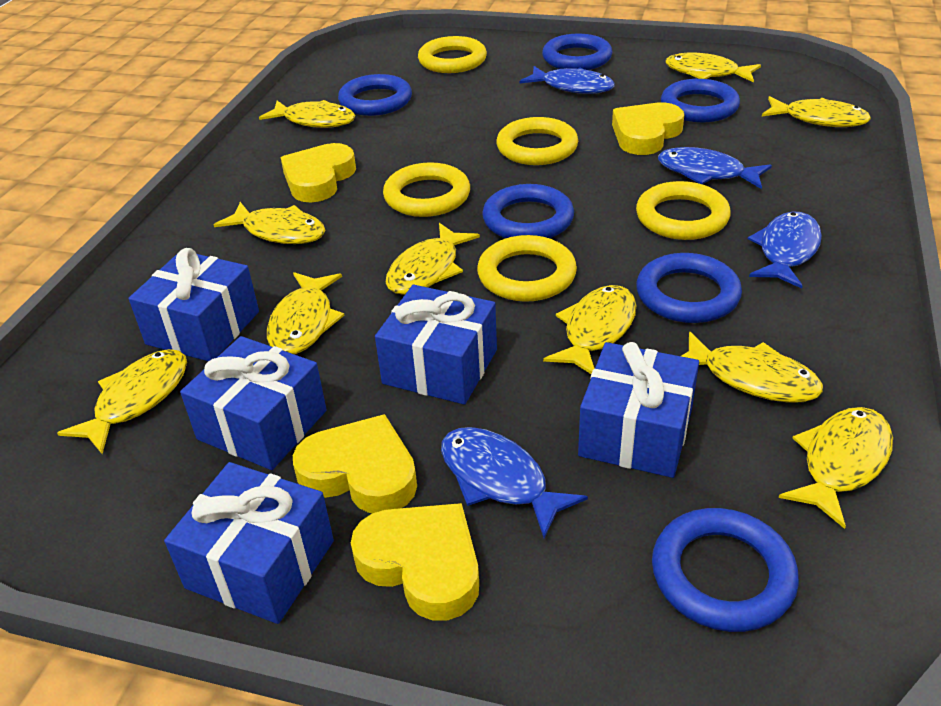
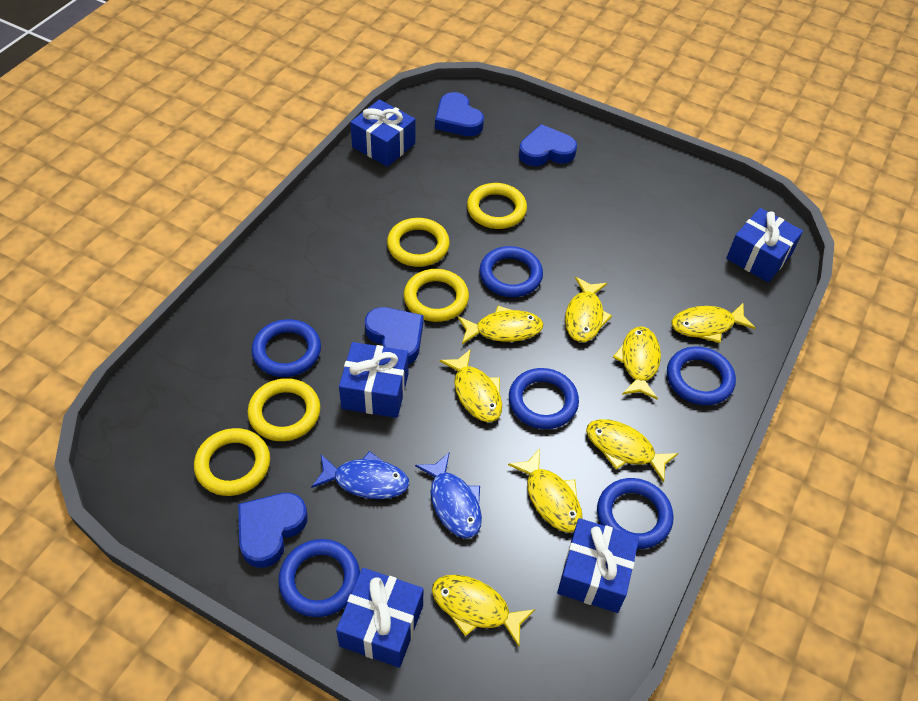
blue fish: [441,427,588,538] [520,66,615,94] [658,147,772,189] [748,211,822,289] = 4 -> [311,451,409,499] [415,453,482,539] = 2
blue heart: none = 0 -> [238,493,308,568] [365,307,423,365] [435,92,484,136] [519,124,577,166] = 4
yellow fish: [57,349,187,454] [214,202,325,244] [259,100,355,128] [267,272,344,354] [385,223,480,295] [543,285,637,374] [665,53,761,82] [681,332,823,403] [762,96,871,127] [779,407,893,529] = 10 -> [432,575,535,647] [439,349,502,422] [458,306,543,344] [508,449,583,533] [565,277,612,342] [586,419,678,482] [613,326,661,399] [671,303,756,343] = 8
yellow heart: [281,143,356,203] [293,414,417,513] [351,503,479,621] [612,102,684,155] = 4 -> none = 0

